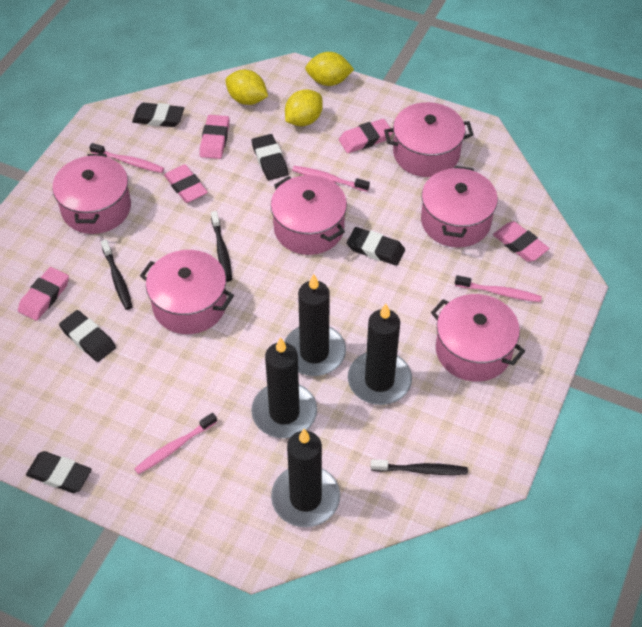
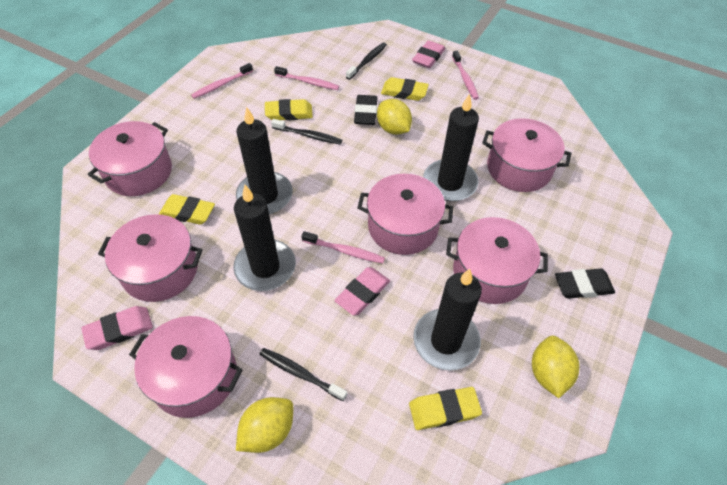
black eraser: [26,451,92,493] [59,310,116,362] [132,103,184,127] [252,134,288,180] [347,227,405,266] = 5 -> [354,95,377,125] [555,268,615,299] = 2
pink eraser: [18,267,69,321] [164,164,208,203] [200,115,229,159] [339,119,393,153] [493,221,549,262] = 5 -> [81,306,153,350] [334,267,390,315] [412,40,445,68] = 3
yellow eraser: none = 0 -> [159,194,215,225] [265,99,313,121] [381,77,429,101] [409,387,482,430] = 4

